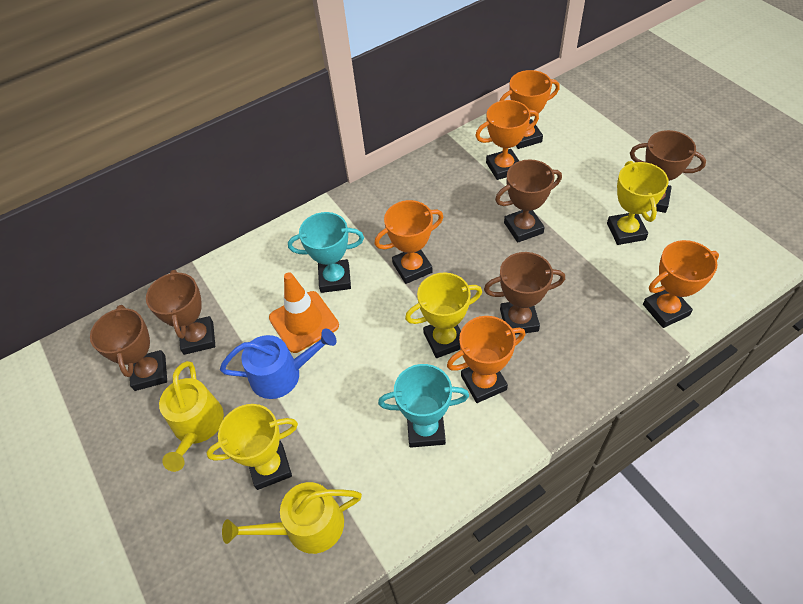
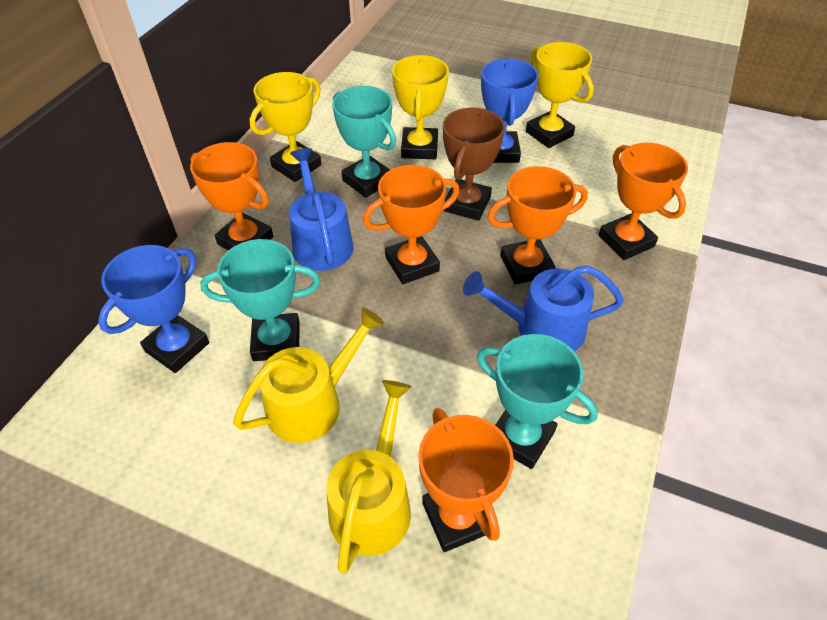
blue trophy: none = 0 -> [98,245,209,373] [481,59,539,163] = 2
blue watering can: [220,328,337,399] = 1 -> [289,148,354,271] [463,265,624,351] = 2
brown trophy: [90,305,167,391] [146,270,215,355] [484,252,565,335] [495,159,562,243] [630,130,706,213] = 5 -> [443,108,505,221] = 1
orange traffic cone: [269,272,339,353] = 1 -> none = 0
turquoise trophy: [288,212,364,293] [378,364,469,448] = 2 -> [200,239,321,361] [332,86,396,198] [477,334,598,469] = 3

